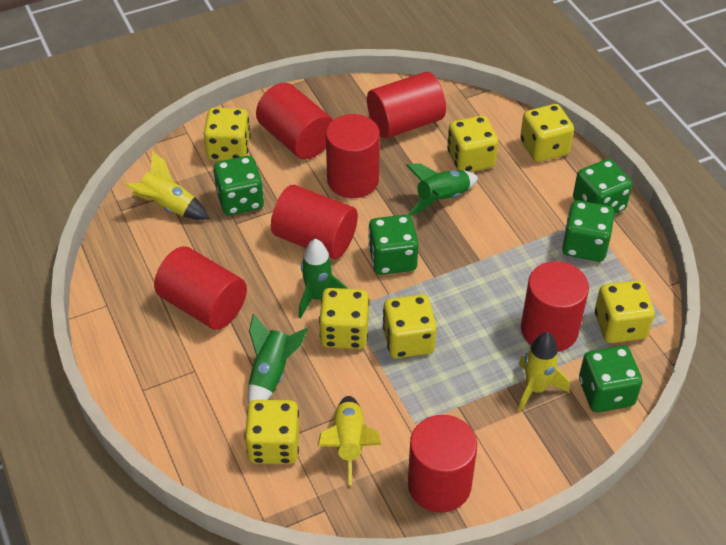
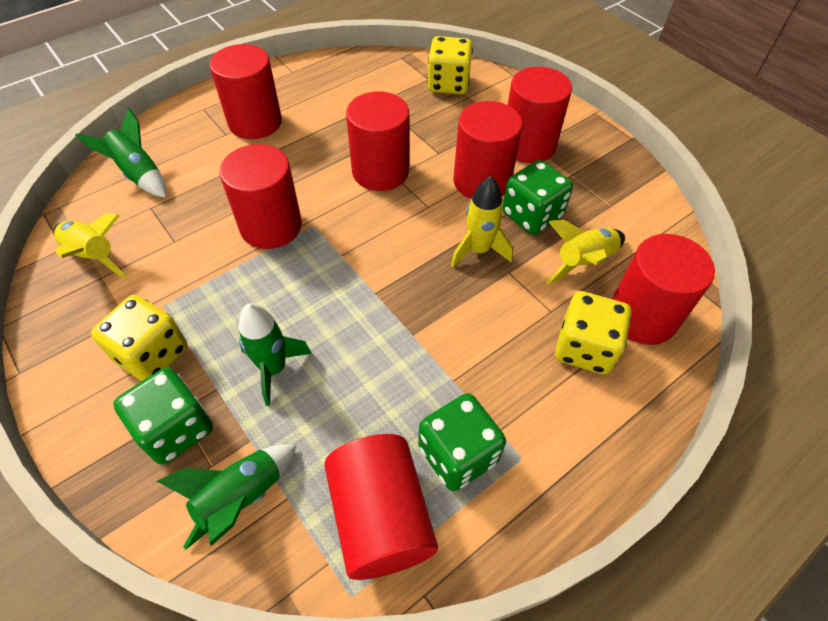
green dice: [213,156,264,215] [368,214,419,275] [562,200,615,262] [573,159,632,214] [579,346,642,413] = 5 -> [113,367,213,465] [418,393,506,491] [502,160,573,235] = 3
yellow dice: [203,108,251,161] [245,400,300,464] [319,288,370,349] [383,294,437,358] [447,116,498,172] [520,104,574,162] [595,280,655,343] = 7 -> [91,295,187,381] [427,36,473,95] [555,291,632,375] = 3

